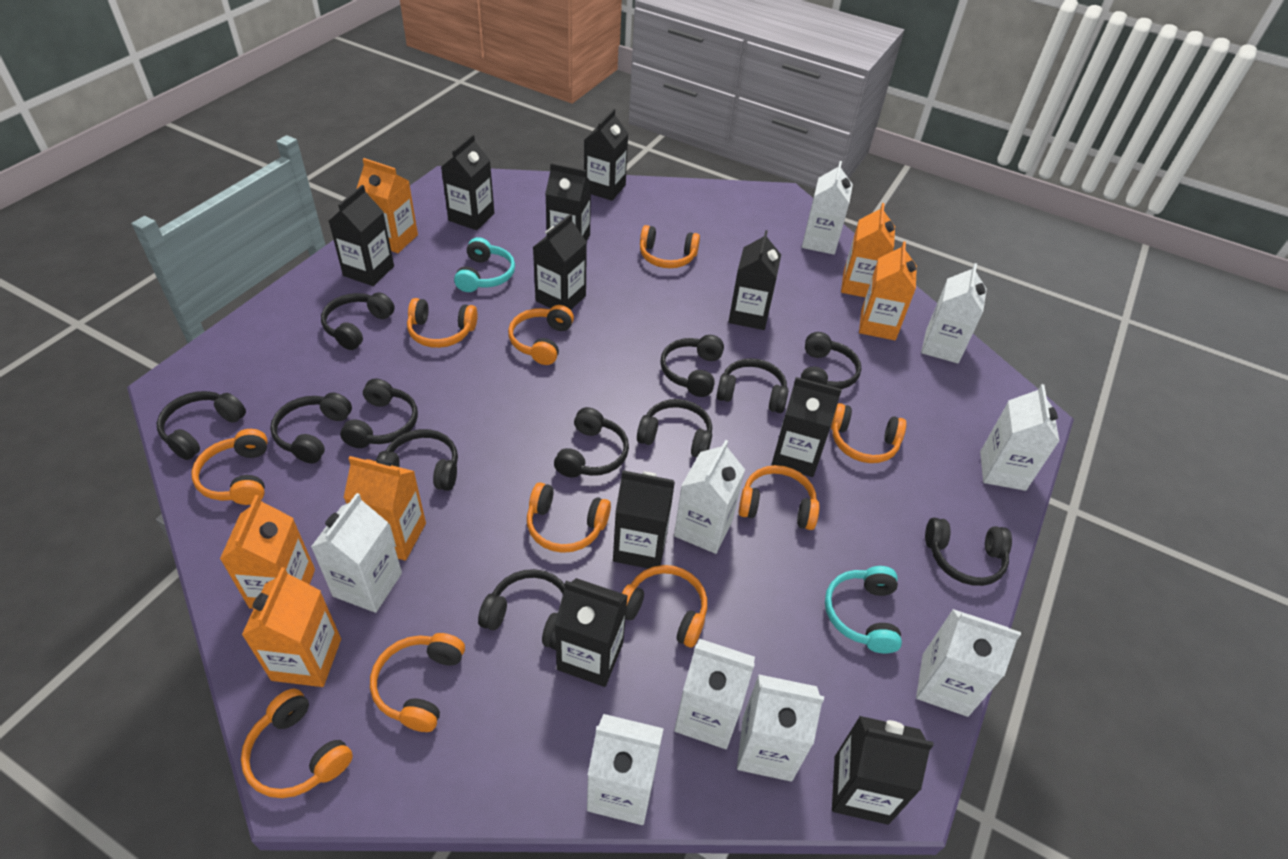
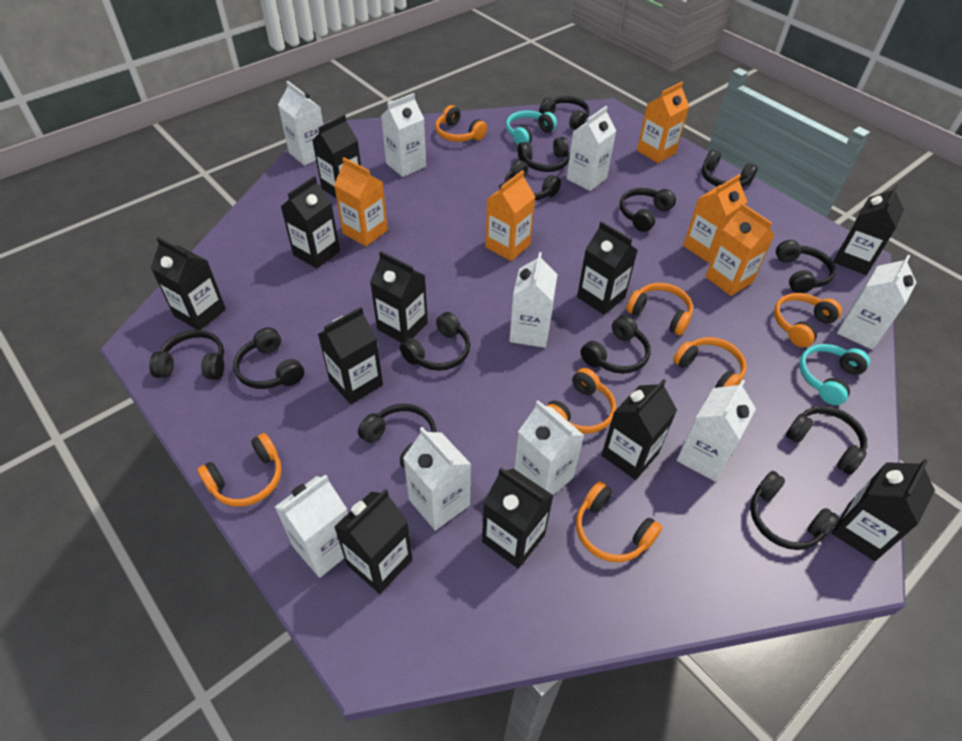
black carton: [329,185,394,286] [441,134,494,230] [533,214,587,310] [545,163,591,242] [555,578,628,687] [584,109,629,201] [613,470,675,569] [729,230,781,330] [772,377,842,477] [832,716,933,825] = 10 -> [151,237,226,330] [281,176,340,269] [312,115,361,199] [318,307,383,404] [334,489,412,594] [370,251,428,343] [482,468,554,569] [577,221,638,315] [601,379,677,480] [832,459,935,561] [834,184,904,275] = 11
black headphones: [157,391,246,460] [270,393,352,463] [321,292,395,350] [340,378,418,448] [376,429,458,491] [478,569,565,650] [554,407,629,478] [637,399,712,457] [660,335,724,397] [717,358,789,413] [801,332,861,389] [925,518,1012,586] = 12 -> [149,330,224,380] [233,327,304,389] [358,404,436,468] [400,312,470,371] [505,160,561,200] [518,137,570,172] [539,96,590,130] [581,315,651,374] [620,188,676,232] [702,150,758,187] [750,471,839,550] [776,240,836,293] [786,406,867,475] = 13
orange carton: [220,495,315,609] [242,567,341,687] [344,456,426,561] [357,158,418,253] [841,203,895,297] [859,241,917,340] = 6 -> [334,157,388,247] [485,170,536,261] [637,82,690,163] [683,174,747,263] [705,203,775,296] = 5
orange headphones: [191,429,268,505] [241,689,353,798] [370,633,465,732] [407,298,478,348] [508,305,574,365] [527,482,611,553] [622,565,707,648] [640,225,700,268] [738,465,820,530] [831,403,906,463] = 10 -> [197,433,282,507] [435,105,487,142] [546,368,616,434] [576,482,662,562] [626,283,693,335] [673,337,747,388] [774,293,842,347] = 7

